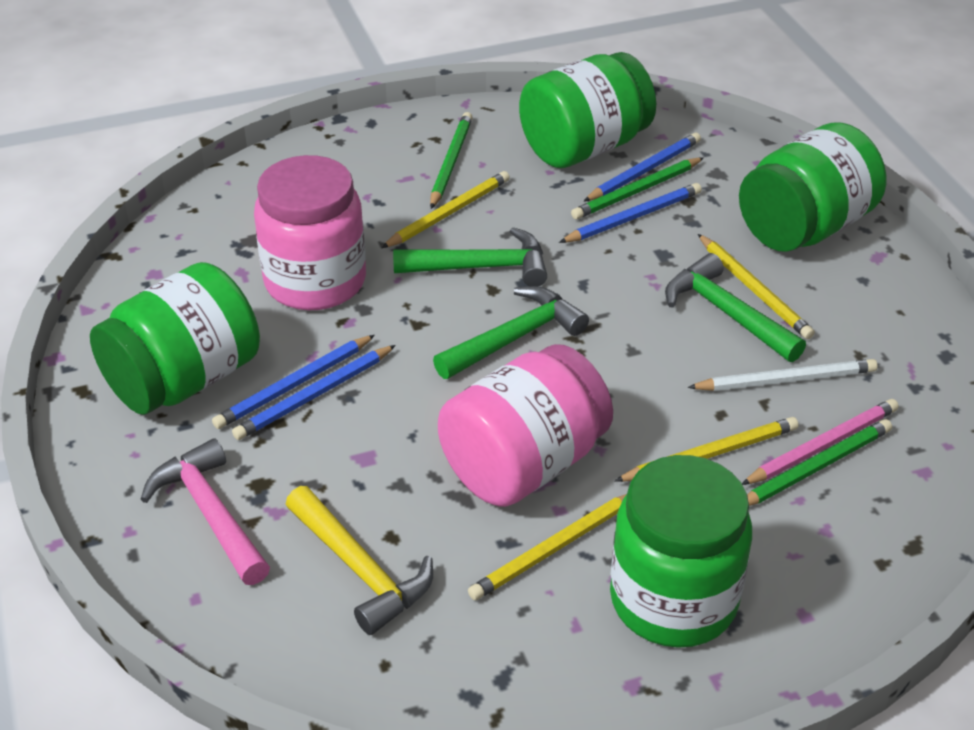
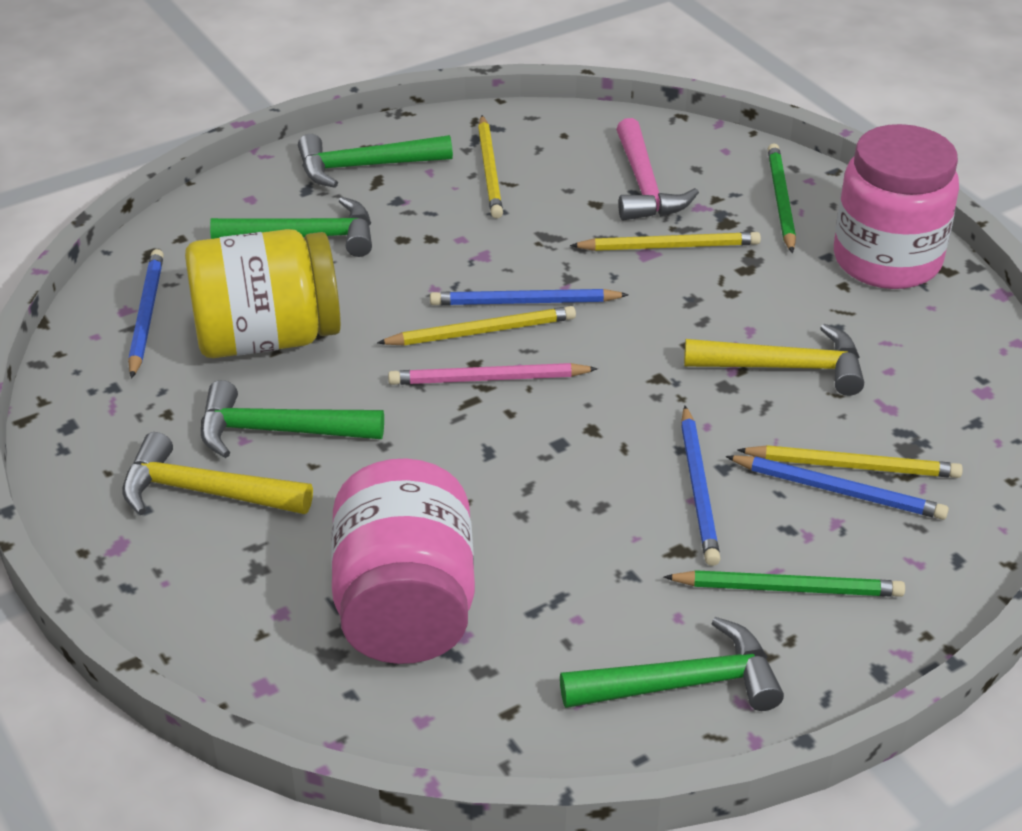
green hammer: [393,227,547,286] [433,286,589,379] [665,253,806,362] = 3 -> [201,380,384,458] [210,197,372,257] [298,134,453,188] [560,617,784,711] = 4
green jar: [90,262,260,415] [519,52,656,168] [610,455,752,648] [739,122,886,252] = 4 -> none = 0
green pencil: [430,112,473,209] [571,157,704,220] [747,419,892,506] = 3 -> [664,570,905,597] [768,143,796,253] = 2
white pencil: [687,359,877,391] = 1 -> none = 0
yellow hammer: [285,486,433,635] = 1 -> [122,432,313,515] [684,324,864,396] = 2
yellow jar: none = 0 -> [185,229,341,358] = 1

